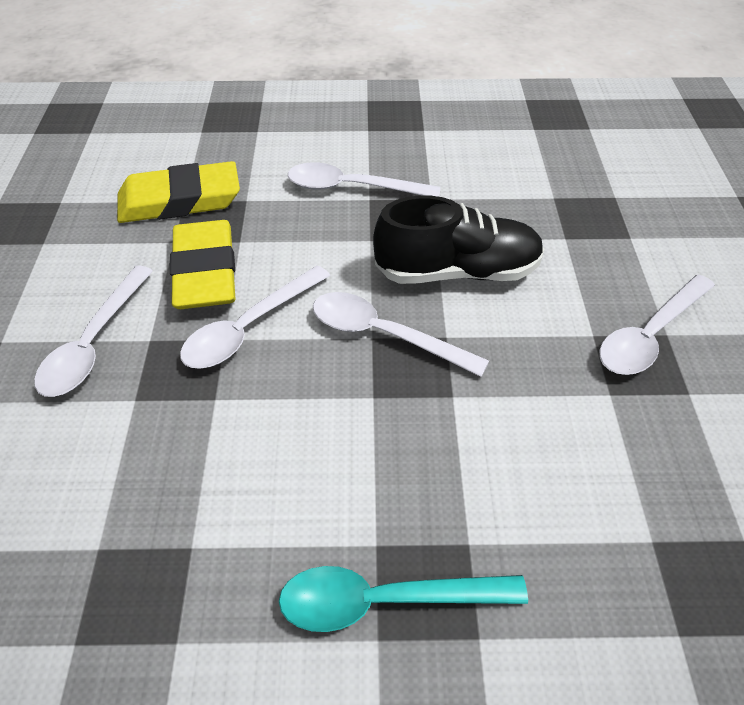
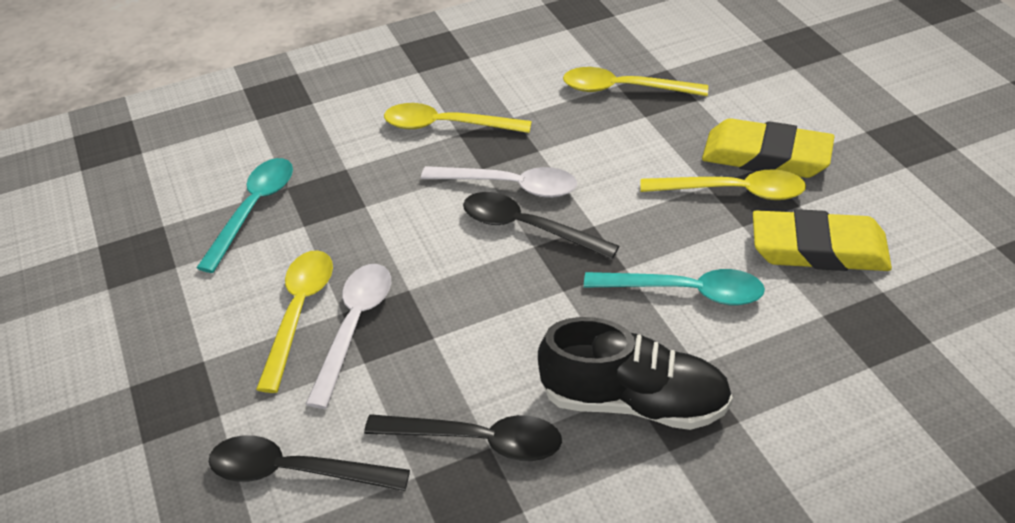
black spoon: none = 0 -> [209,435,410,491] [364,414,562,461] [463,192,619,259] = 3
turquoise spoon: [279,566,528,632] = 1 -> [196,158,293,273] [584,269,765,305] = 2
white spoon: [34,266,153,397] [180,266,330,369] [288,162,441,197] [313,292,489,377] [599,274,715,375] = 5 -> [306,264,391,409] [421,166,577,198] = 2
yellow spoon: none = 0 -> [256,250,333,393] [384,103,532,133] [563,67,708,96] [640,169,806,200] = 4

